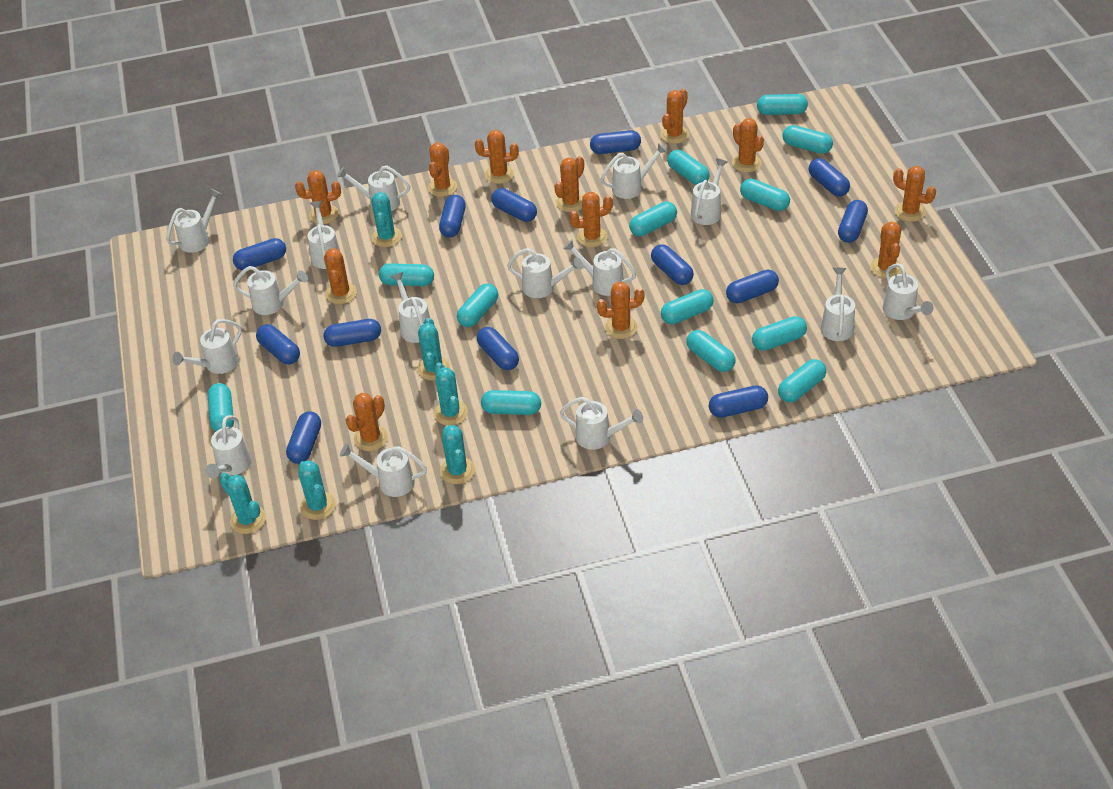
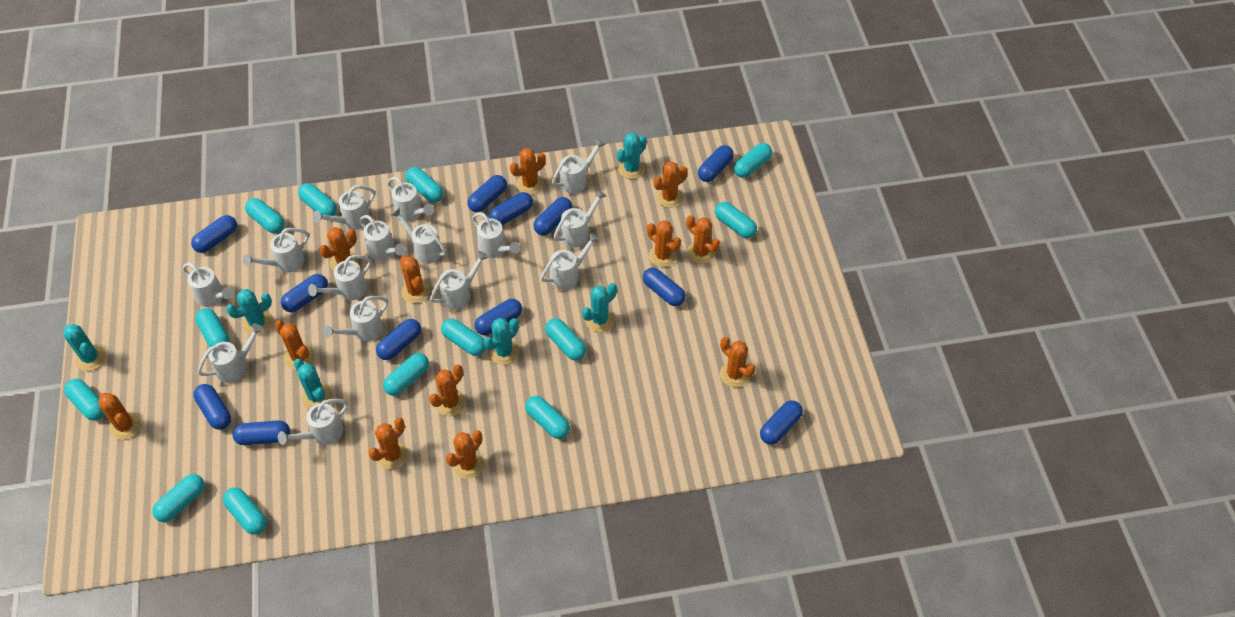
blue capsule: [233,238,286,270] [256,324,300,365] [286,412,321,464] [324,319,381,347] [439,195,466,238] [477,327,519,370] [491,188,537,222] [590,130,641,154] [651,244,694,285] [709,386,768,418] [726,270,779,303] [809,158,850,197] [838,200,868,243] = 13 -> [191,215,237,253] [193,384,231,430] [232,420,290,445] [281,274,328,312] [376,319,421,360] [467,175,507,212] [475,299,522,335] [489,192,533,225] [533,197,572,236] [643,268,686,306] [698,145,734,182] [760,400,803,445] = 12

